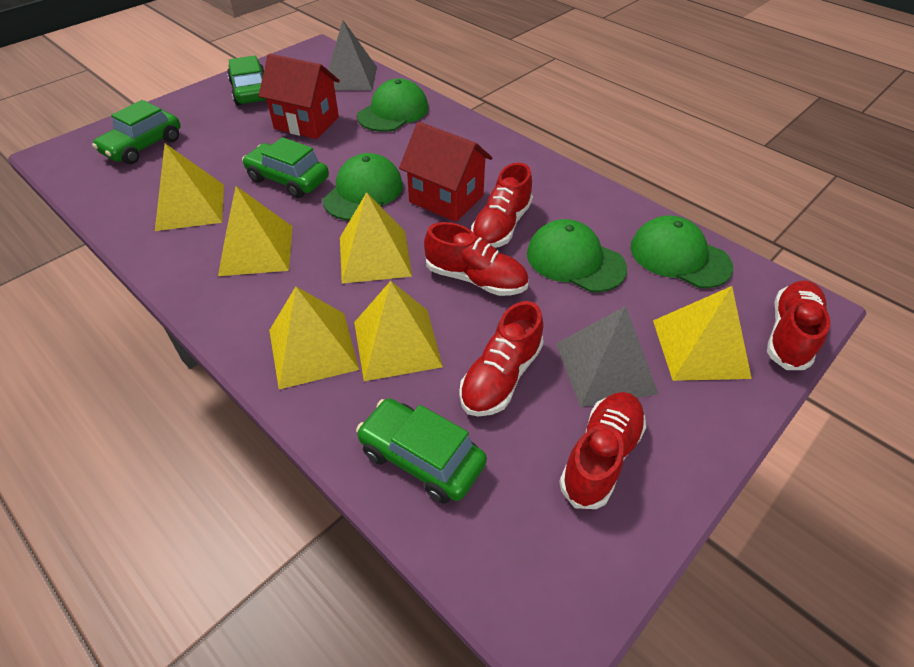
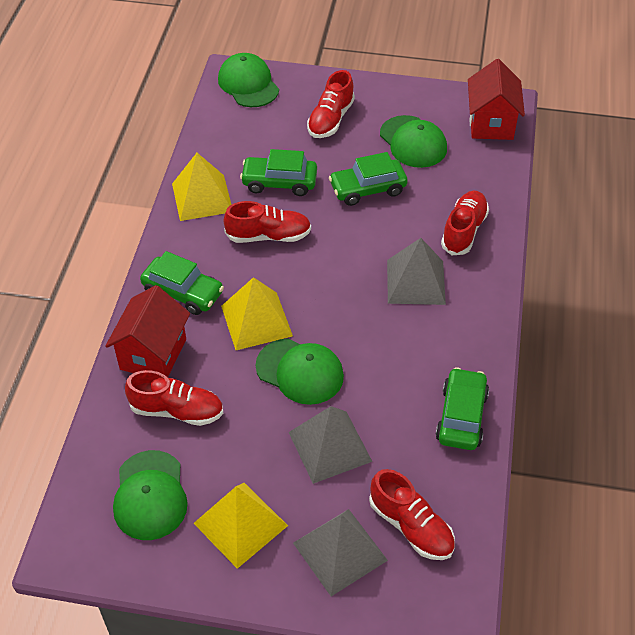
grey pyramid: [328,20,377,91] [556,306,658,407] = 2 -> [289,406,373,484] [293,509,388,596] [387,238,446,305] = 3
yellow pyramid: [155,143,224,231] [218,186,292,276] [269,287,359,389] [340,192,412,284] [354,281,443,381] [653,286,752,381] = 6 -> [172,153,232,221] [193,483,288,569] [221,277,293,350] = 3

